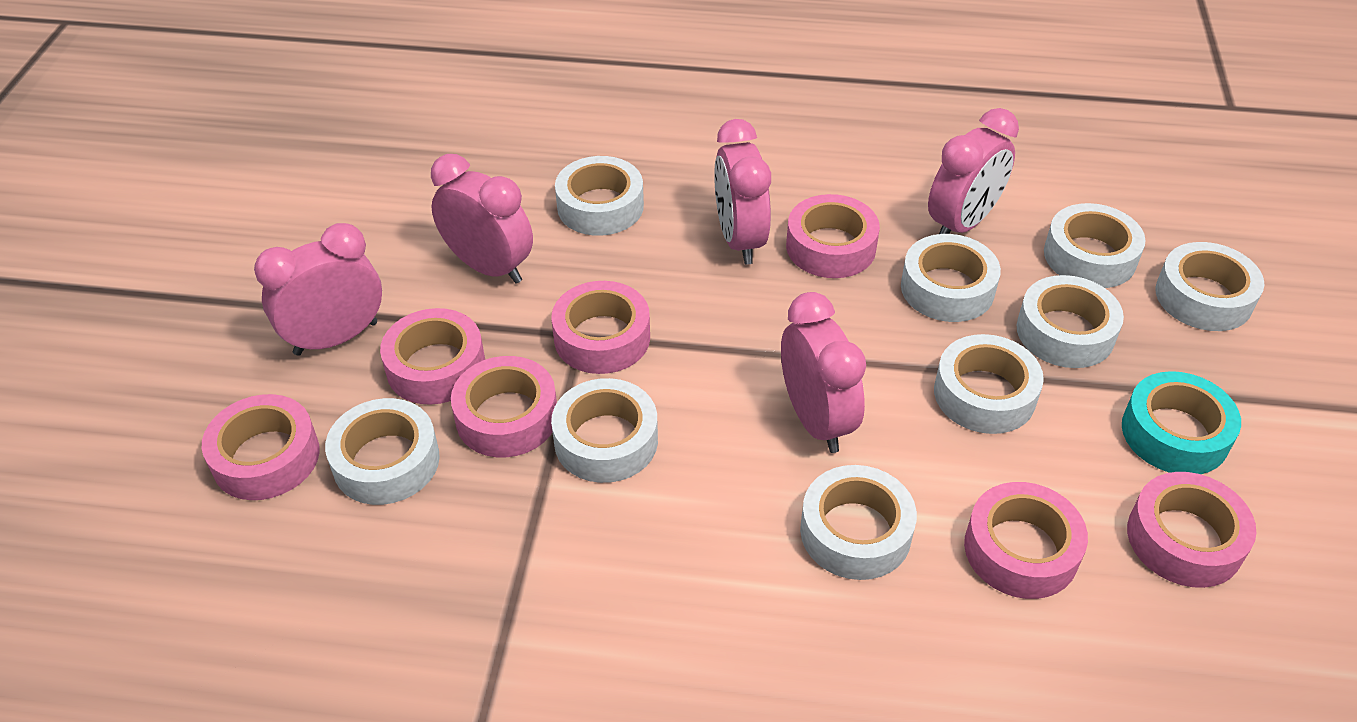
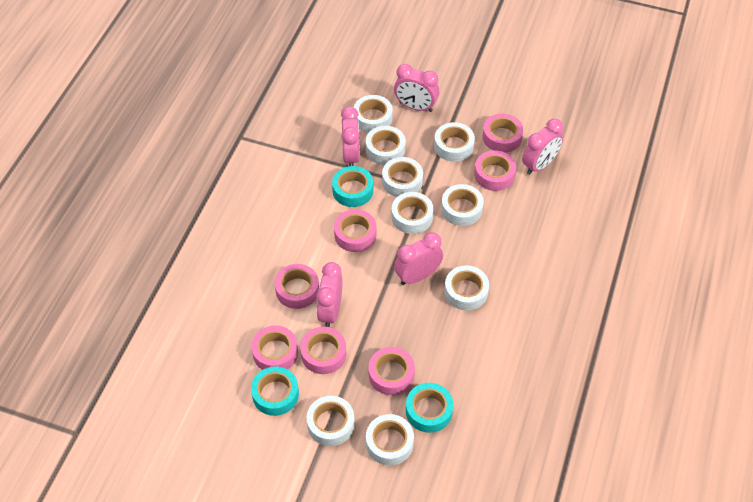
turquoise tape: [1122,371,1241,474] = 1 -> [251,366,299,416] [332,166,373,207] [406,383,454,433] = 3

